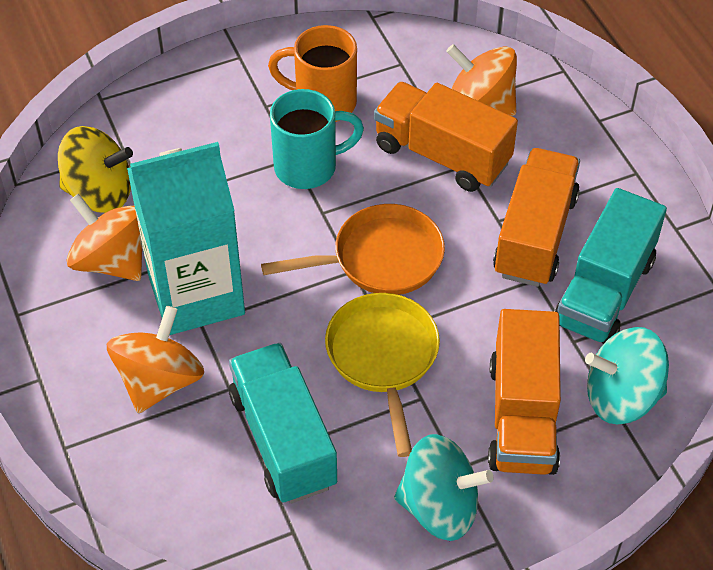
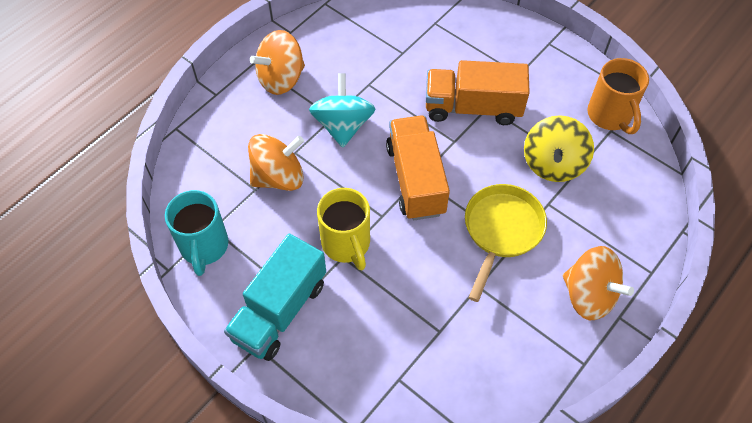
orange pan: [261,204,445,295] = 1 -> none = 0
orange truck: [374,82,518,192] [488,309,561,475] [493,148,580,287] = 3 -> [386,116,450,220] [426,60,530,125] = 2
turquoise carton: [127,142,245,335] = 1 -> none = 0
turquoise spinning top: [394,434,494,541] [585,327,669,424] = 2 -> [309,73,375,148] = 1
turquoise truck: [229,343,337,504] [554,188,667,344] = 2 -> [224,234,326,361] = 1
yellow mug: none = 0 -> [317,188,370,270] = 1

